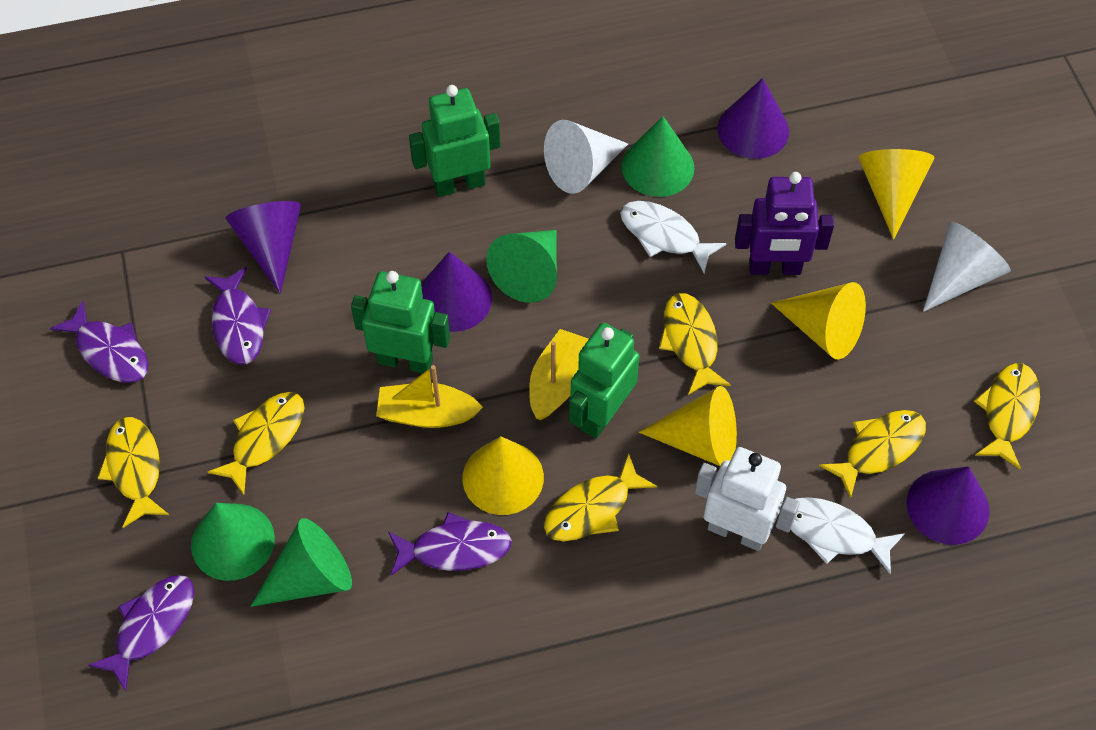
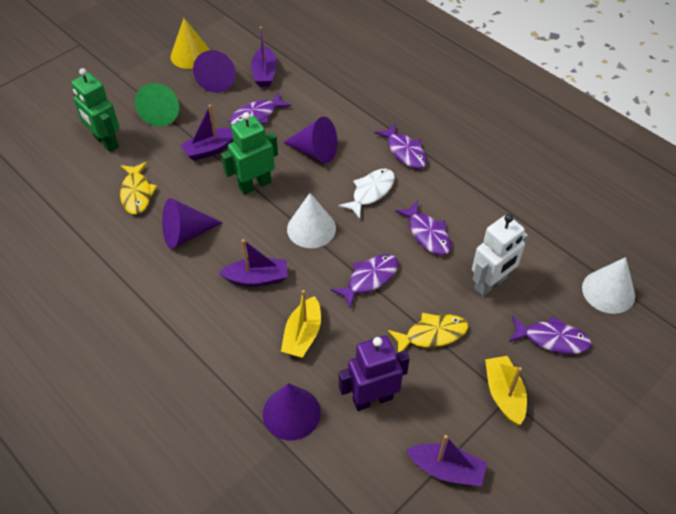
green cone: [191,503,275,581] [251,518,352,607] [486,230,557,303] [621,116,694,197] = 4 -> [135,83,179,126] = 1
green robot: [351,271,450,373] [409,85,500,197] [569,323,639,439] = 3 -> [71,68,120,152] [221,112,278,195] = 2
purple boat: none = 0 -> [181,105,234,161] [219,239,287,287] [251,27,277,87] [406,435,487,486] = 4
purple fish: [50,301,148,383] [88,575,194,691] [205,267,271,364] [388,512,512,576] = 4 -> [229,93,291,125] [331,254,398,309] [374,123,427,169] [395,201,451,255] [509,316,592,354] = 5
white fish: [620,201,727,274] [790,497,905,574] = 2 -> [338,169,395,219] = 1
yellow cone: [462,436,544,515] [639,386,737,466] [771,282,866,360] [858,149,934,239] = 4 -> [171,18,210,69] = 1
yellow fish: [98,417,169,528] [208,392,304,495] [544,454,657,541] [659,293,731,395] [819,410,926,499] [974,363,1040,469] = 6 -> [120,162,157,215] [388,313,468,352] = 2

